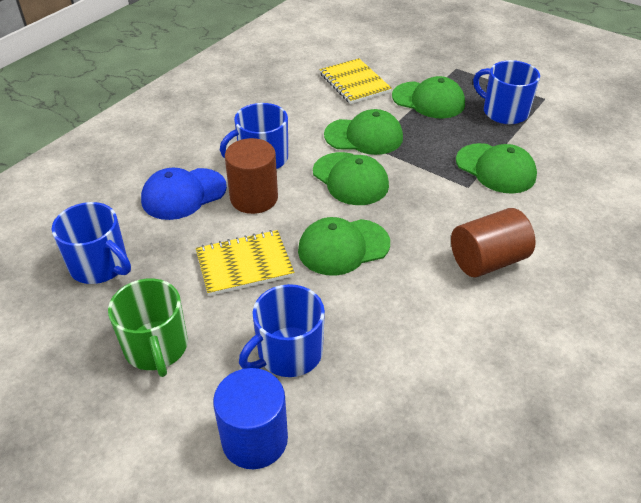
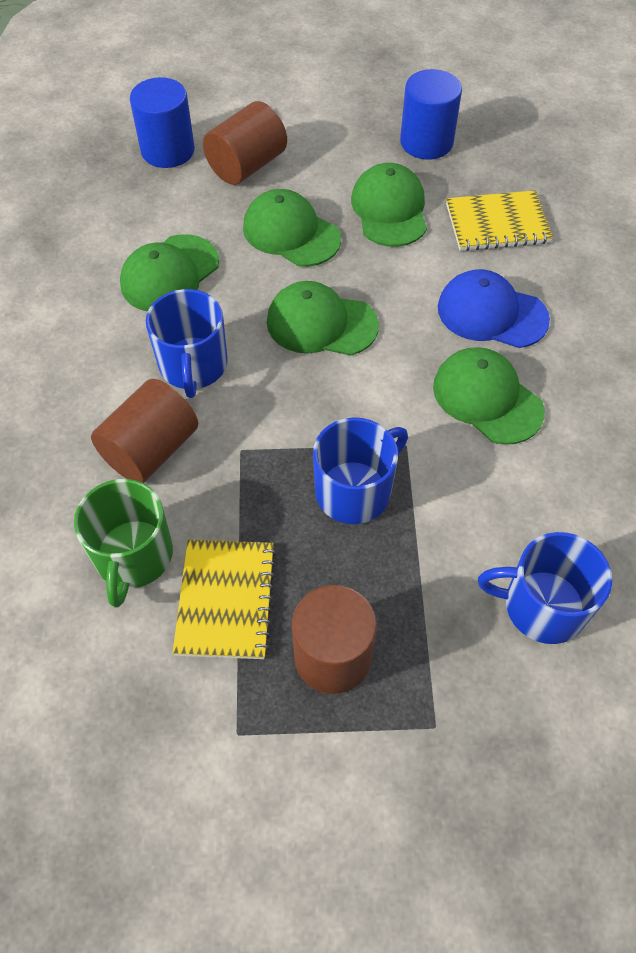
blue cylinder: [213,368,288,469] = 1 -> [130,77,195,168] [400,69,462,159] = 2
blue mug: [52,202,131,284] [220,103,288,169] [239,284,325,377] [473,60,540,124] = 4 -> [146,289,228,398] [313,417,408,524] [478,532,612,644] = 3
brown cylinder: [225,138,278,214] [451,208,536,278] = 2 -> [91,379,198,483] [203,101,287,185] [292,585,377,694] = 3

